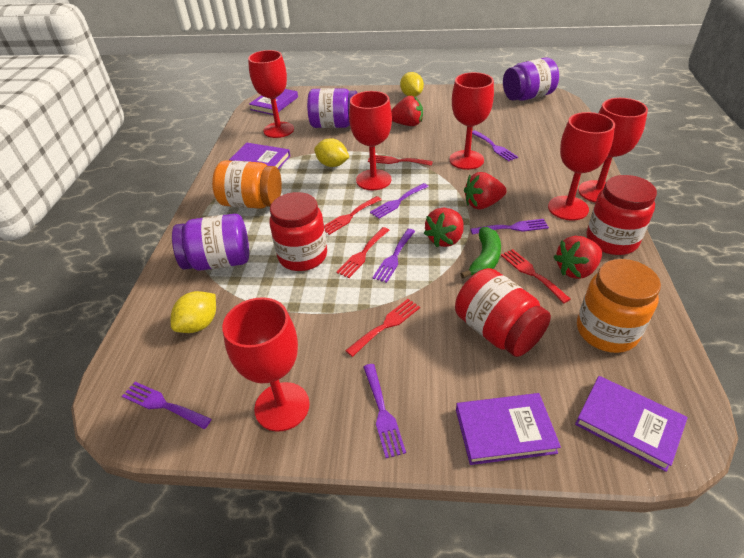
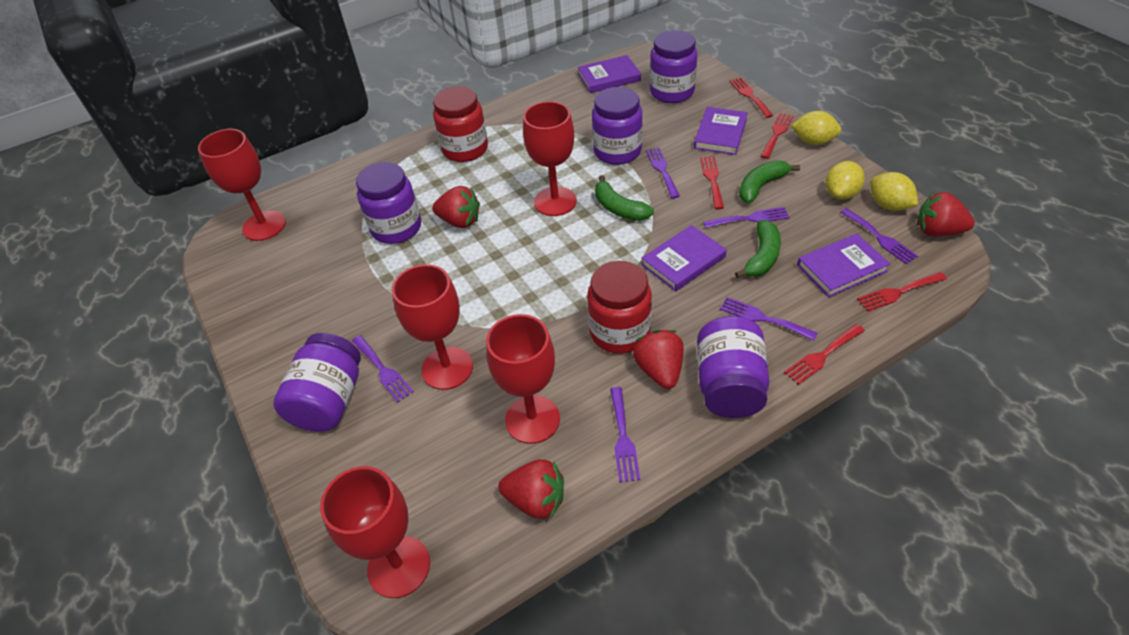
green banana: [461,227,501,278] = 1 -> [595,175,654,221] [735,220,781,278] [739,160,800,203] = 3
orange jar: [212,160,282,209] [577,259,661,353] = 2 -> none = 0
purple jar: [172,214,249,271] [307,88,357,128] [503,57,559,101] = 3 -> [273,333,361,432] [356,162,421,244] [592,87,643,165] [650,30,698,103] [697,316,769,418] = 5
red goblet: [222,297,310,432] [248,50,294,138] [349,91,392,190] [449,72,494,170] [548,112,615,220] [578,98,648,203] = 6 -> [198,129,286,241] [320,466,430,598] [392,264,473,390] [486,314,560,444] [523,101,577,216] = 5
red jar: [270,192,327,271] [455,268,551,357] [587,175,657,255] = 3 -> [433,86,488,162] [587,261,652,354] = 2

